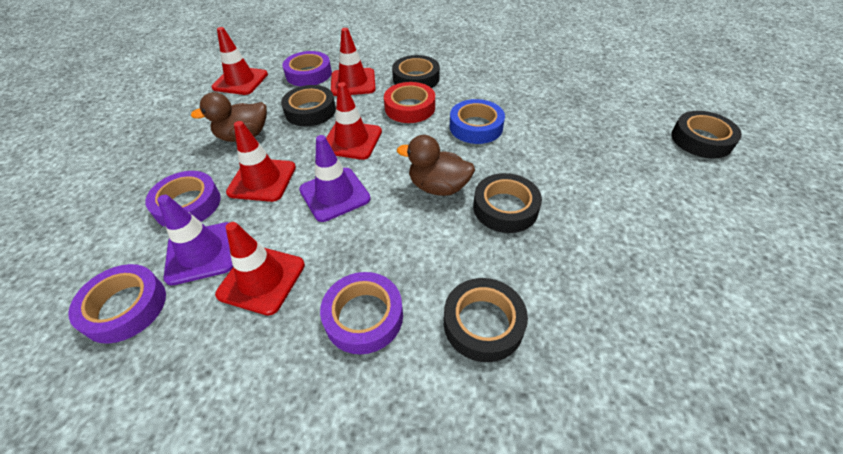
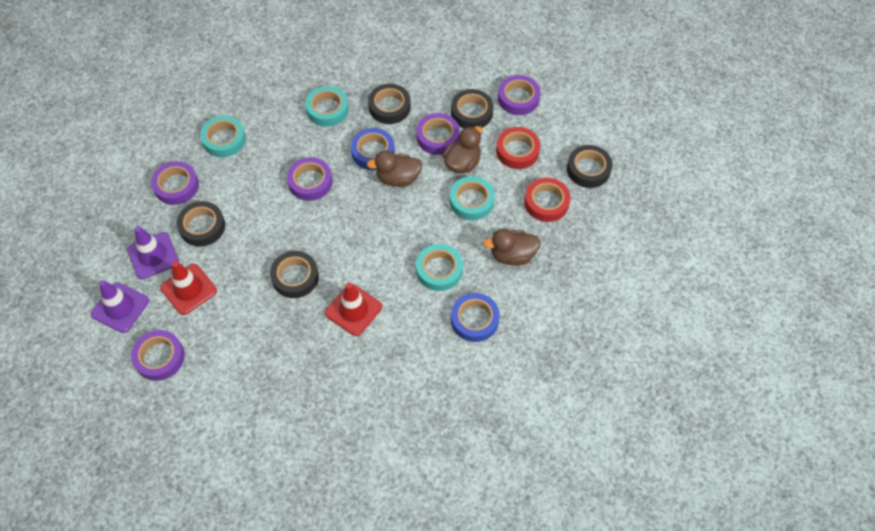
blue tape: [450,99,505,144] = 1 -> [351,128,395,170] [451,293,500,342] = 2
brown duck: [191,92,267,142] [397,135,475,196] = 2 -> [367,151,422,187] [443,126,483,173] [483,229,541,266] = 3
purple tape: [69,264,166,344] [145,171,221,227] [283,51,332,86] [320,272,403,354] = 4 -> [131,330,184,381] [151,161,199,205] [287,157,333,201] [416,113,460,155] [498,75,540,115] = 5
red tape: [384,82,435,123] = 1 -> [496,127,540,169] [524,178,571,222] = 2
red traffic cone: [211,27,268,95] [215,222,305,316] [226,121,296,202] [326,82,382,160] [331,28,376,96] = 5 -> [160,261,217,315] [325,282,382,336] = 2
turquoise tape: none = 0 -> [200,116,246,157] [305,86,349,127] [416,244,463,291] [450,176,495,220] = 4

